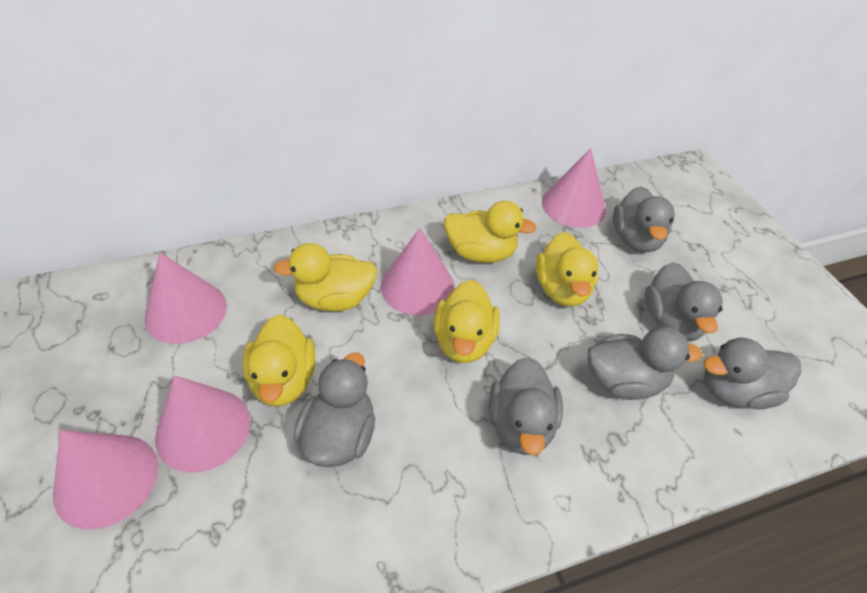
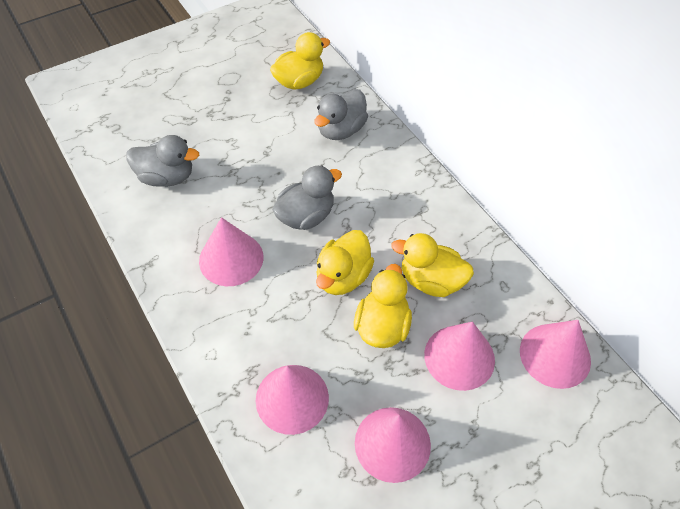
grey duck: [294,352,375,467] [489,357,563,455] [588,326,702,400] [613,186,675,253] [645,262,723,341] [704,338,802,409] = 6 -> [126,135,199,187] [272,165,342,230] [314,89,368,140] = 3
yellow duck: [243,315,315,407] [274,243,377,311] [434,280,500,363] [444,201,537,263] [536,232,598,306] = 5 -> [270,32,330,90] [316,230,374,295] [354,264,412,348] [391,233,474,297] = 4

